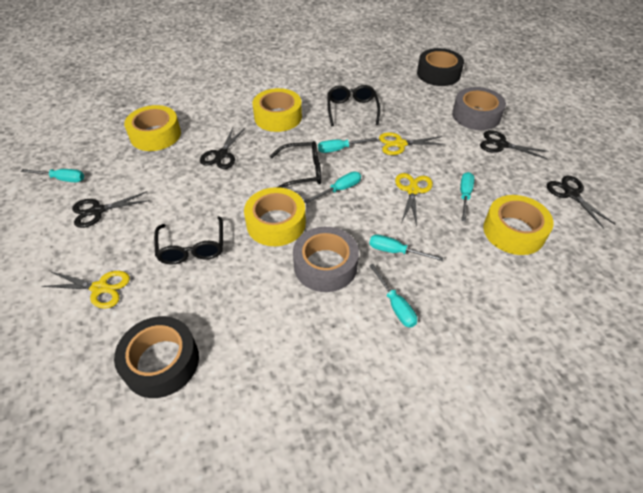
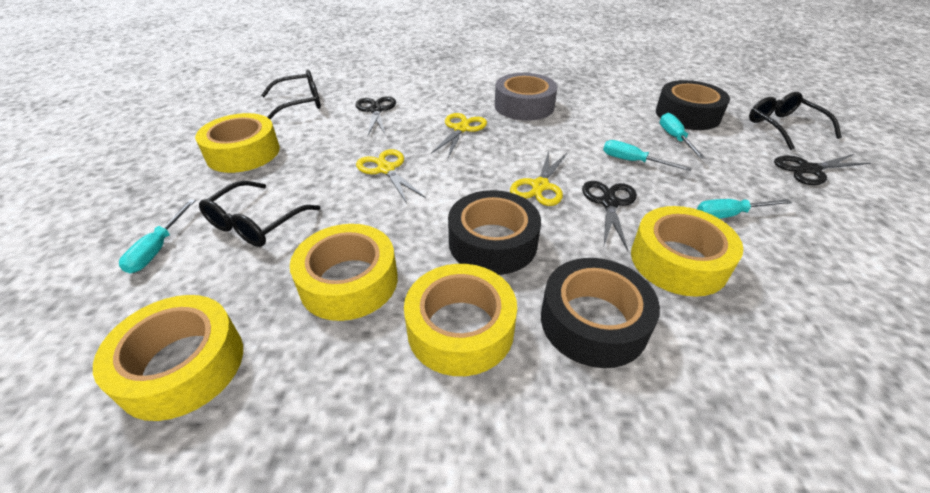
black scissors: [72,191,150,228] [200,127,245,169] [480,130,549,159] [547,176,615,229] = 4 -> [355,96,396,135] [582,181,637,251] [774,154,871,185] = 3
black tape: [114,316,199,398] [417,48,464,86] = 2 -> [448,190,541,275] [541,258,660,368] [656,80,730,130] = 3
grey tape: [293,227,359,292] [452,87,506,130] = 2 -> [495,73,557,121] = 1
turquoise screwdriver: [21,169,84,182] [305,171,361,203] [318,138,377,153] [369,234,443,261] [369,264,417,328] [460,172,474,221] = 6 -> [119,200,196,274] [603,140,692,171] [660,113,705,158] [697,199,792,219] = 4
yellow tape: [124,105,181,151] [244,187,306,246] [252,88,302,132] [483,195,554,255] = 4 -> [93,295,243,421] [195,113,280,173] [290,224,398,321] [404,264,517,376] [631,206,743,297] = 5

